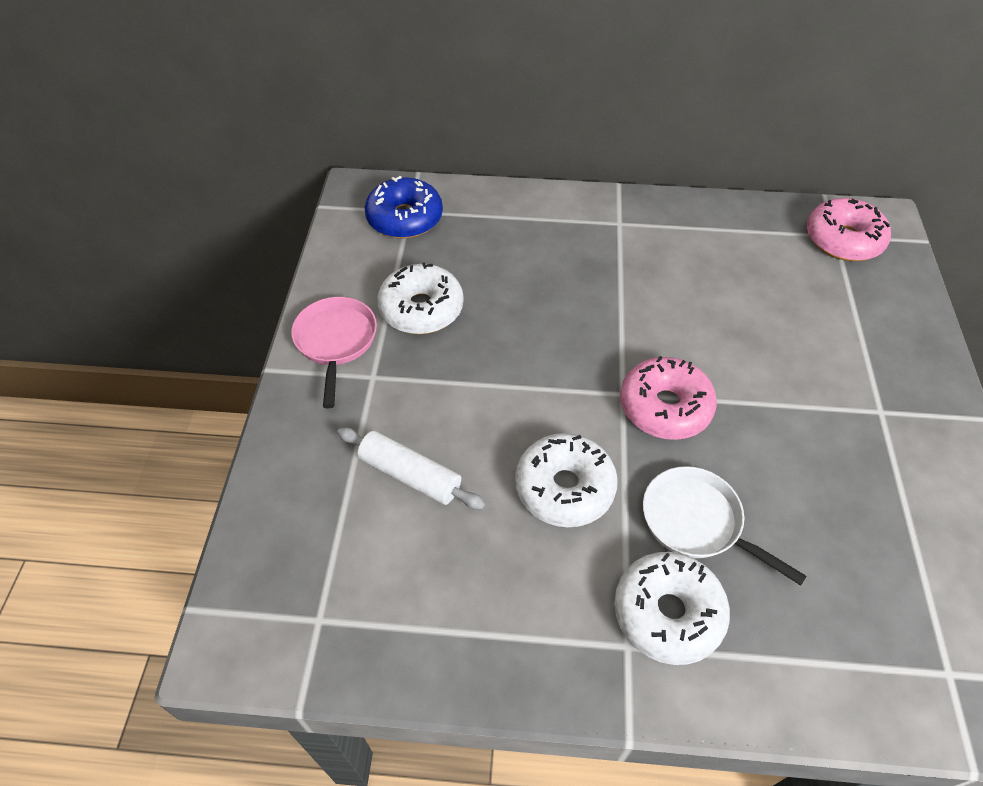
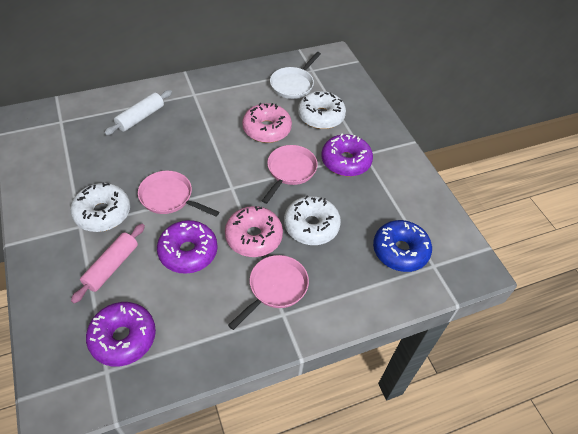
pink pan: [291,297,377,408] = 1 -> [138,171,219,217] [228,255,309,330] [262,145,318,204] = 3
pink rolling pin: none = 0 -> [71,224,145,303] = 1
purple donut: none = 0 -> [86,302,156,367] [157,220,218,274] [321,133,373,176] = 3

